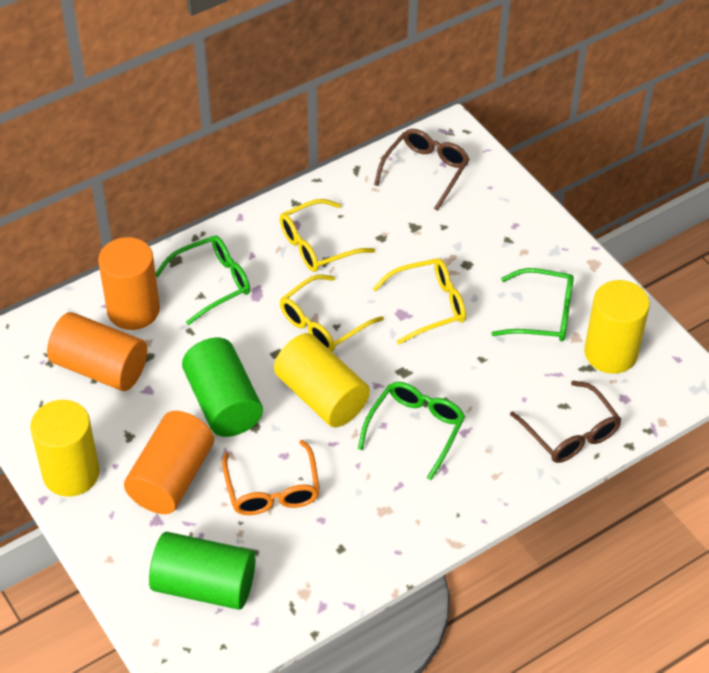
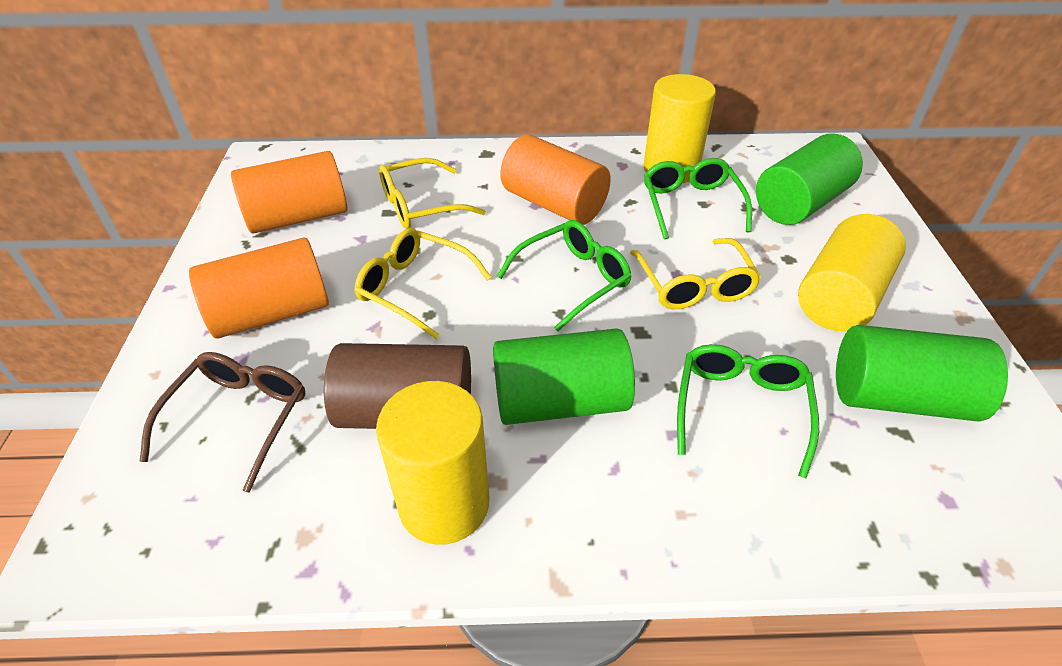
brown cylinder: none = 0 -> [324,343,471,429] = 1
brown glasses: [374,129,469,211] [510,381,622,463] = 2 -> [139,352,306,493] = 1
green cylinder: [149,532,255,610] [182,338,263,437] = 2 -> [493,328,635,425] [756,133,863,225] [836,325,1008,421] = 3
orange glasses: [222,440,320,515] = 1 -> none = 0

